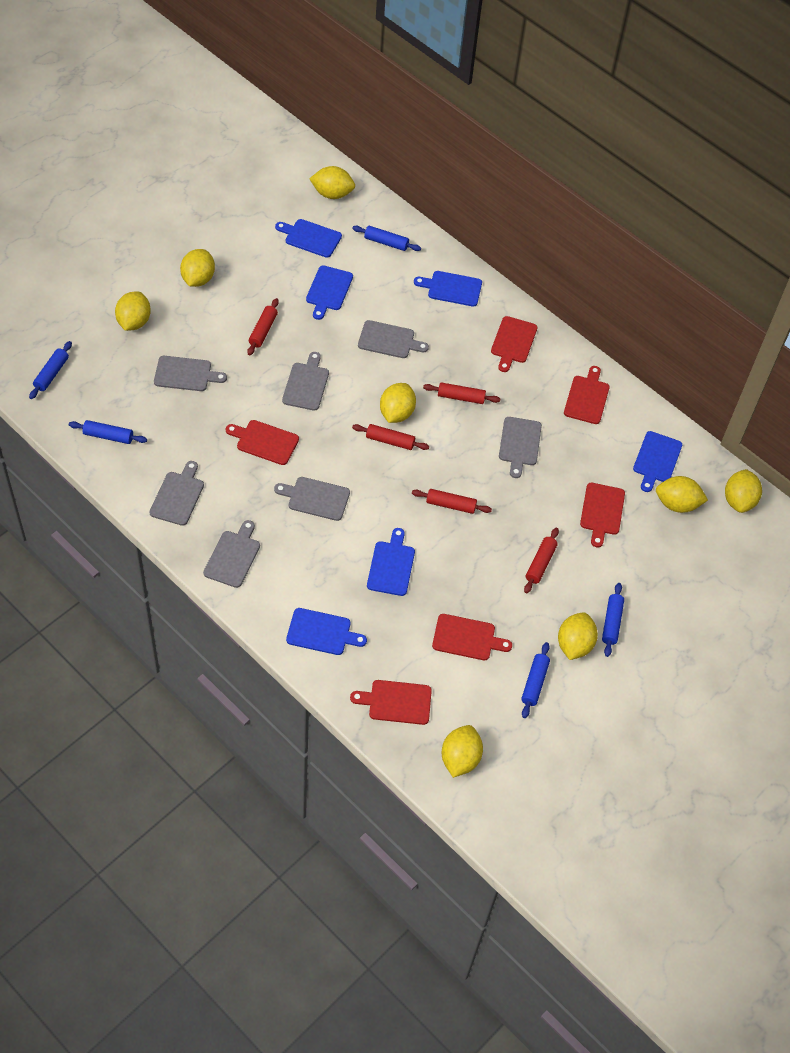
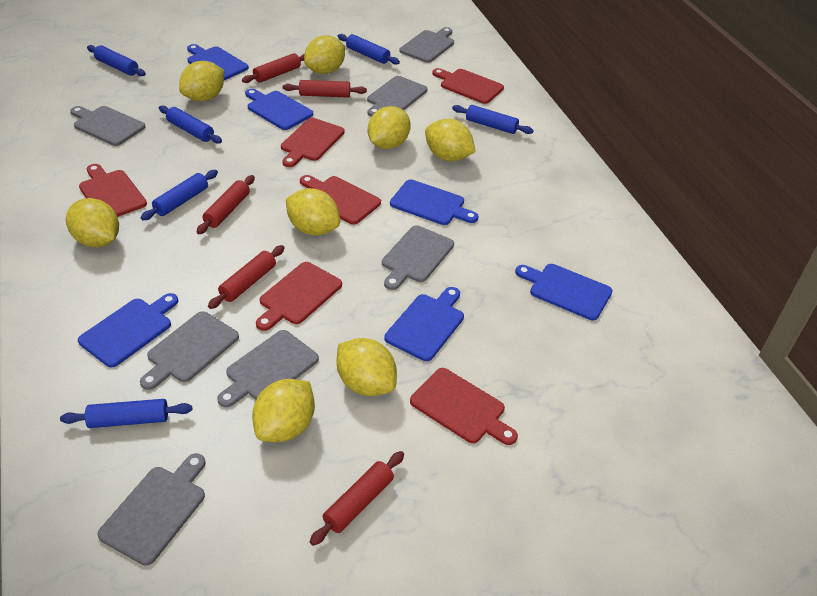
blue rolling pin: [29,341,72,399] [69,420,147,444] [352,225,421,251] [521,642,550,718] [602,583,624,657] = 5 -> [60,399,192,428] [87,45,146,76] [140,170,218,220] [159,105,222,144] [338,34,400,65] [452,105,534,134] = 6

